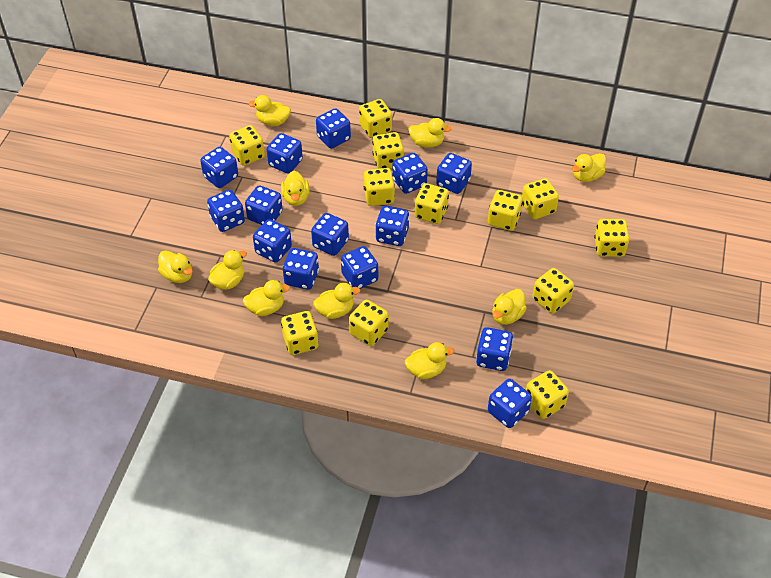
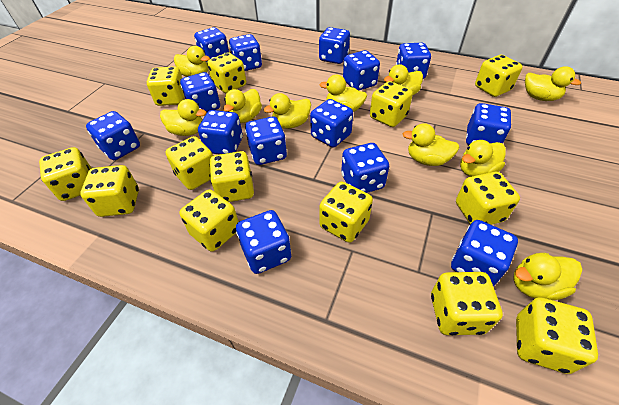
yellow dice: [229,125,265,166] [281,311,319,355] [349,300,389,346] [359,99,392,138] [364,168,395,206] [372,132,404,169] [415,183,449,224] [488,190,523,231] [522,178,559,219] [526,370,569,419] [532,268,574,314] [594,219,629,257] = 12 -> [39,147,92,201] [80,165,139,217] [147,66,184,106] [166,136,213,190] [179,190,239,252] [207,52,246,93] [210,151,254,202] [319,182,373,243] [370,81,413,127] [431,272,503,335] [456,172,520,225] [475,55,523,97] [516,297,598,374] = 13

